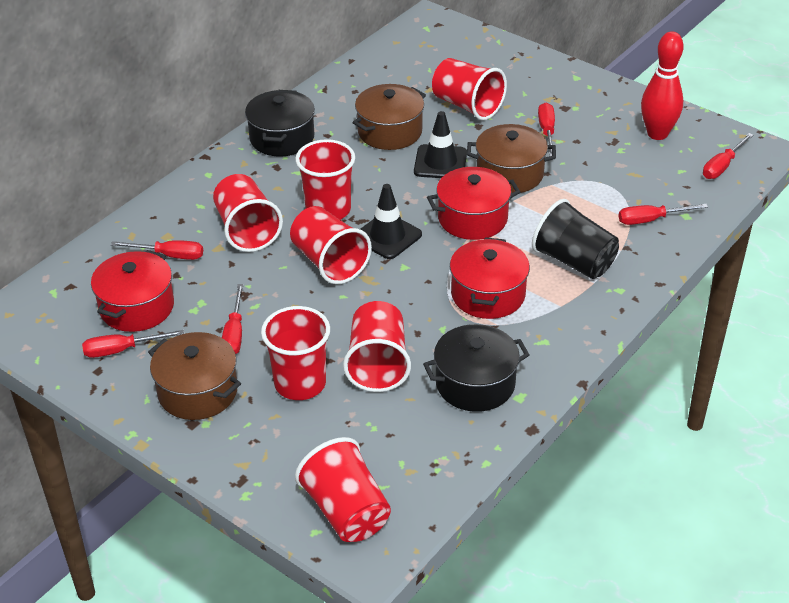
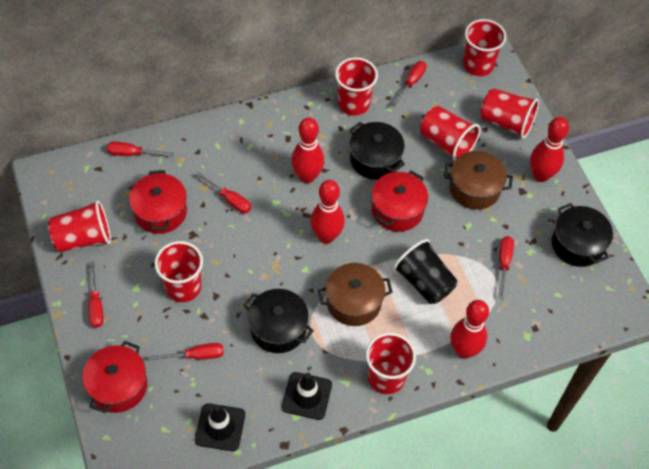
black pot: [245,90,315,156] [423,324,529,412] = 2 -> [243,289,314,353] [349,122,405,180] [552,203,613,267] = 3
brown pot: [148,332,241,420] [352,84,426,150] [467,124,556,193] = 3 -> [318,263,393,326] [444,151,513,210] = 2
red bowling pin: [641,31,684,140] = 1 -> [291,117,324,183] [310,180,345,243] [450,300,489,359] [530,117,569,182] = 4

